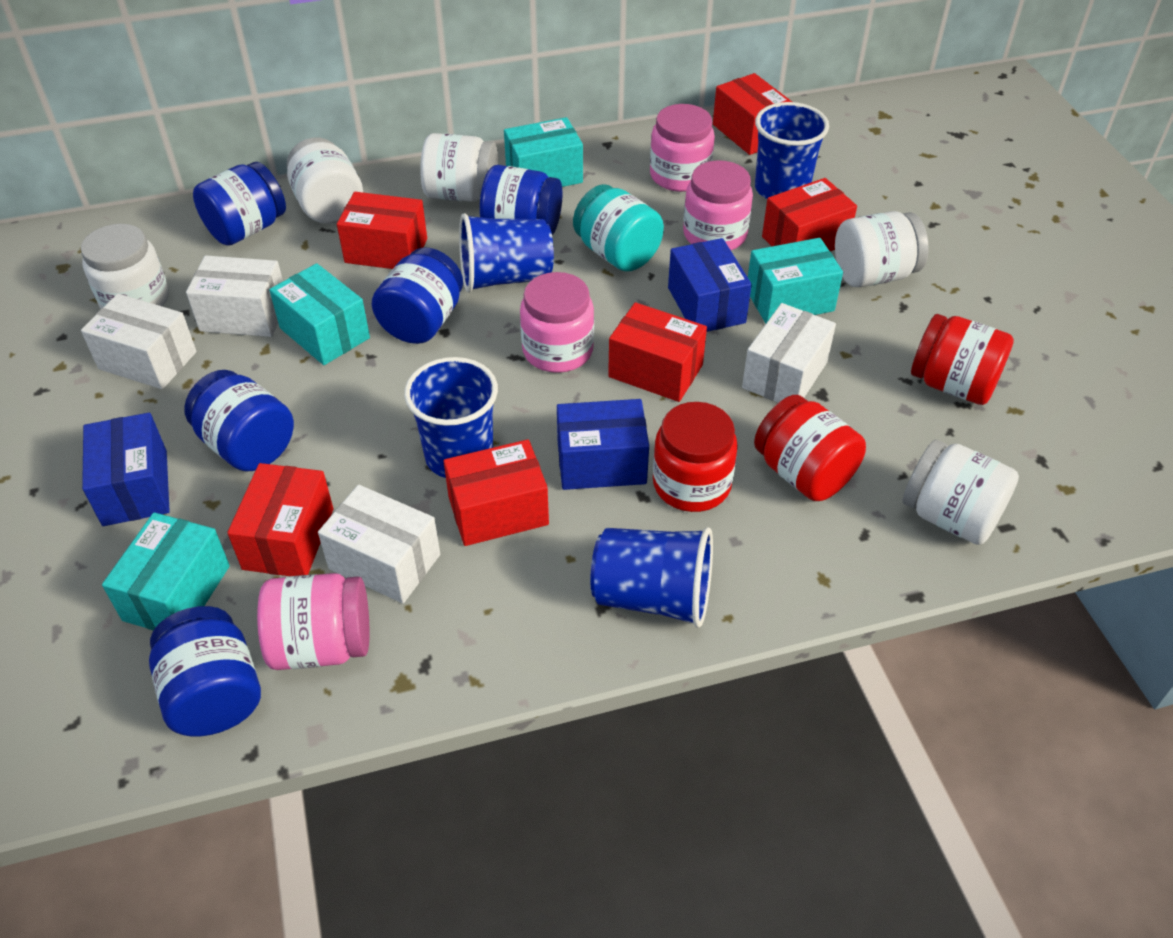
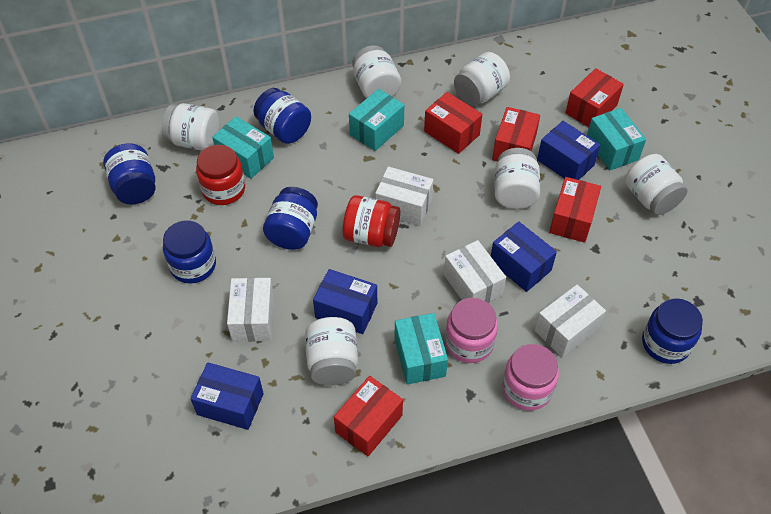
blue box: [82,413,170,526] [557,399,649,490] [668,238,752,332] = 3 -> [191,362,264,430] [313,269,377,334] [491,221,557,292] [537,121,600,180] = 4
blue cup: [404,357,498,478] [459,213,554,293] [590,527,713,628] [755,102,829,199] = 4 -> none = 0
pink jar: [257,573,370,670] [520,272,594,373] [650,104,715,192] [683,160,753,250] = 4 -> [445,298,498,363] [502,344,559,411] = 2
red box: [227,463,333,576] [337,192,427,269] [443,439,549,546] [608,302,707,402] [713,73,792,155] [762,178,857,252] = 6 -> [334,376,403,456] [424,92,482,154] [492,107,540,161] [549,177,601,243] [565,68,624,127] = 5
red jar: [653,402,738,512] [754,395,866,501] [911,314,1014,405] = 3 -> [196,145,245,205] [343,195,400,247] = 2
turquoise jar: [573,184,664,272] = 1 -> none = 0
white jar: [81,224,169,309] [287,138,363,224] [420,133,498,202] [835,211,929,287] [903,439,1019,545] = 5 -> [162,103,219,151] [305,317,358,386] [353,45,401,99] [454,52,510,106] [494,148,540,209] [625,154,687,215] = 6

